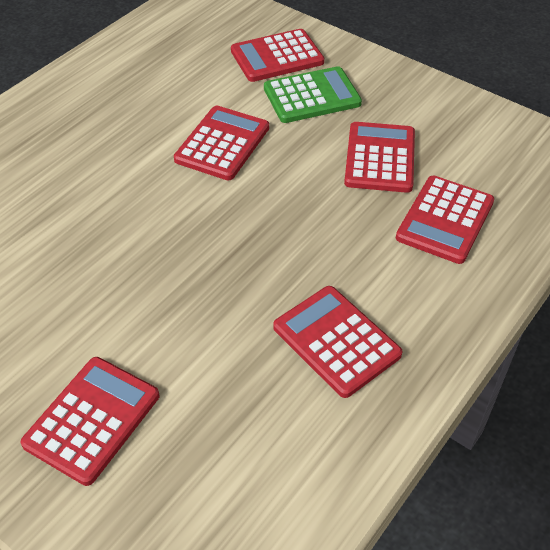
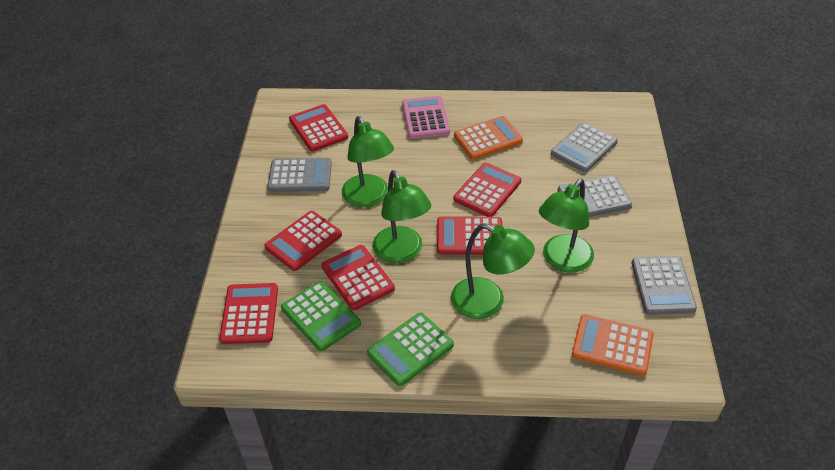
green calculator: [264,66,362,123] = 1 -> [281,281,361,351] [367,312,454,386] = 2
green lamp: none = 0 -> [342,116,394,207] [373,170,431,263] [451,223,535,319] [539,179,594,273] = 4
grey calculator: none = 0 -> [267,158,332,192] [551,122,618,172] [558,175,632,217] [632,256,697,315] = 4
orange calculator: none = 0 -> [454,116,523,160] [572,314,654,376] = 2
pink calculator: none = 0 -> [402,96,450,139] = 1

